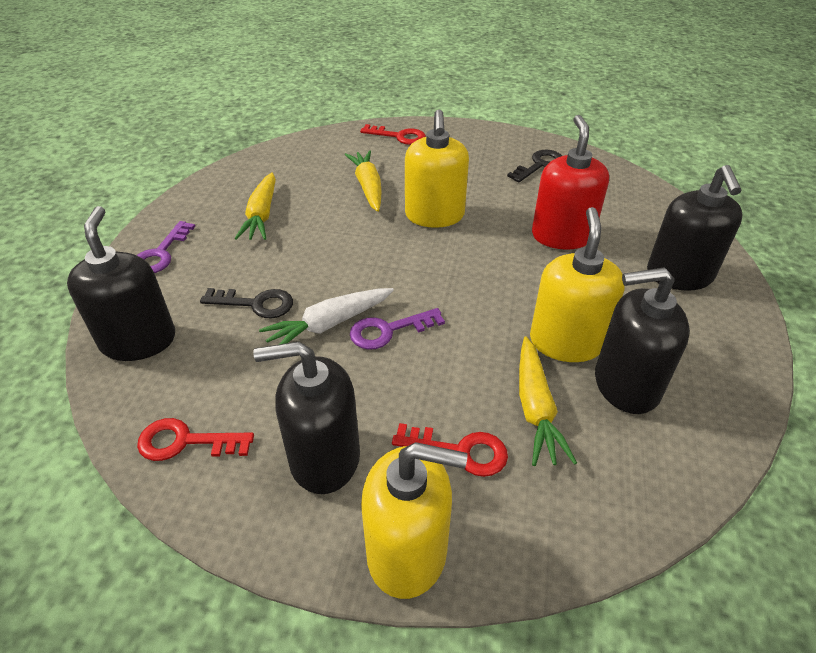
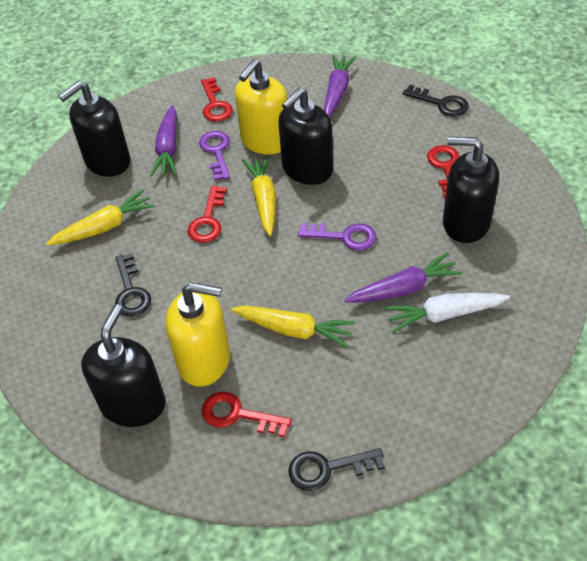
black key: [200,288,293,318] [507,150,562,182] = 2 -> [115,253,151,317] [289,448,385,491] [403,85,469,117] = 3
purple carrot: none = 0 -> [150,105,177,177] [324,54,356,117] [344,252,463,303] = 3
red key: [137,418,254,461] [360,124,426,145] [392,423,508,477] = 3 -> [188,186,227,243] [201,77,233,122] [202,392,292,437] [427,145,460,198] = 4
red soap dispenser: [532,115,609,250] = 1 -> none = 0
yellow soap dispenser: [361,442,468,599] [405,110,469,228] [530,207,625,362] = 3 -> [165,282,230,387] [235,59,288,155] = 2

